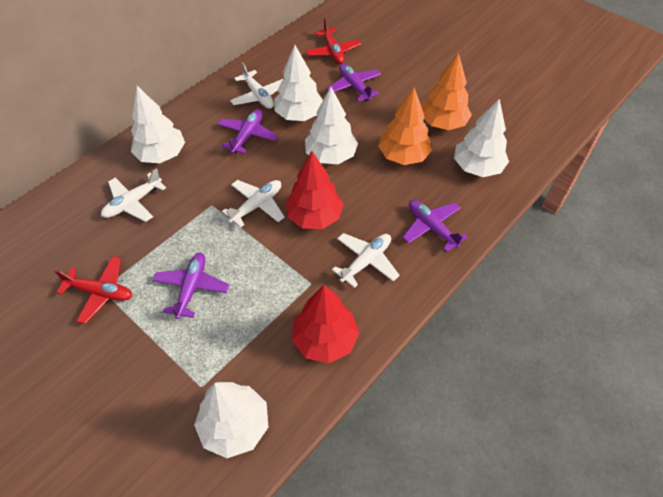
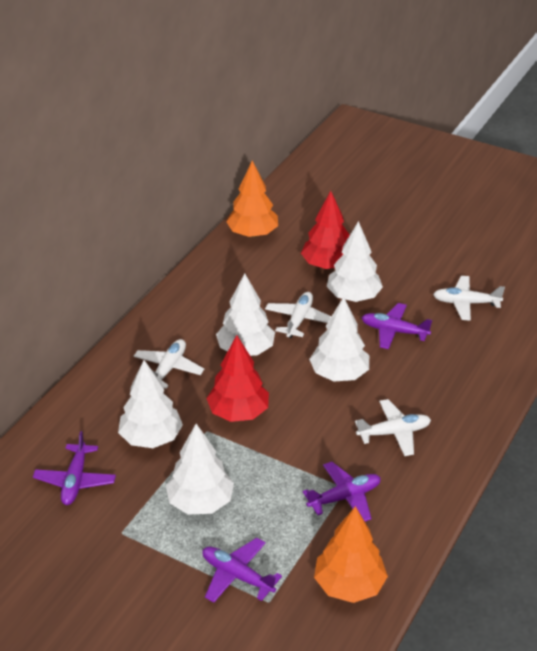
red plane: [54,256,132,324] [306,18,361,64] = 2 -> none = 0

